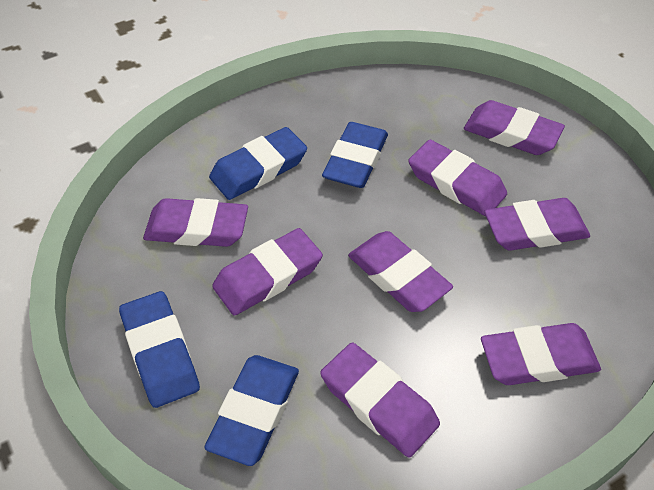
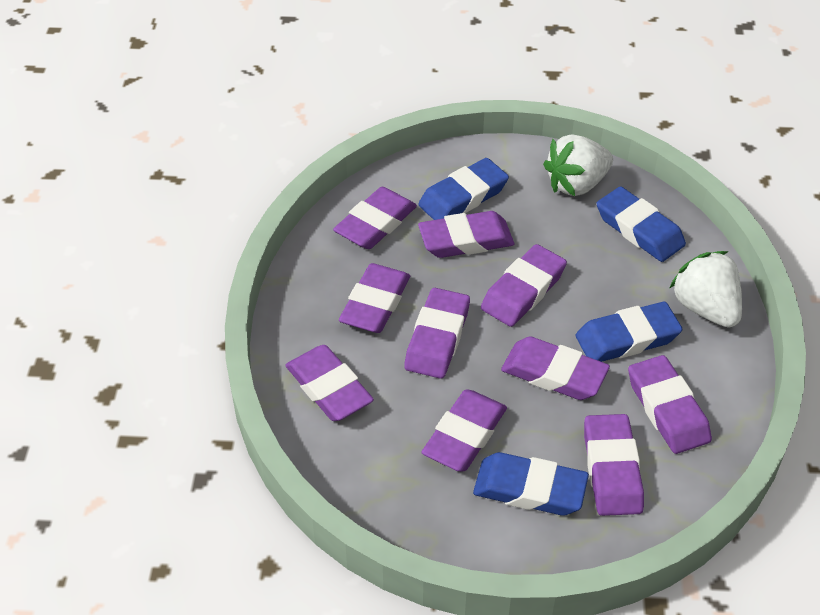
purple eraser: [143,198,248,247] [212,228,323,315] [320,342,440,458] [348,231,453,312] [408,140,507,216] [464,100,565,155] [481,323,601,385] [484,198,590,251] = 8 -> [285,345,374,421] [333,187,417,249] [339,263,410,333] [404,288,470,379] [418,211,514,258] [421,389,507,472] [481,244,567,327] [501,337,610,400] [584,414,644,516] [628,355,712,454] = 10
white strawberry: none = 0 -> [543,135,613,196] [669,251,742,328] = 2

